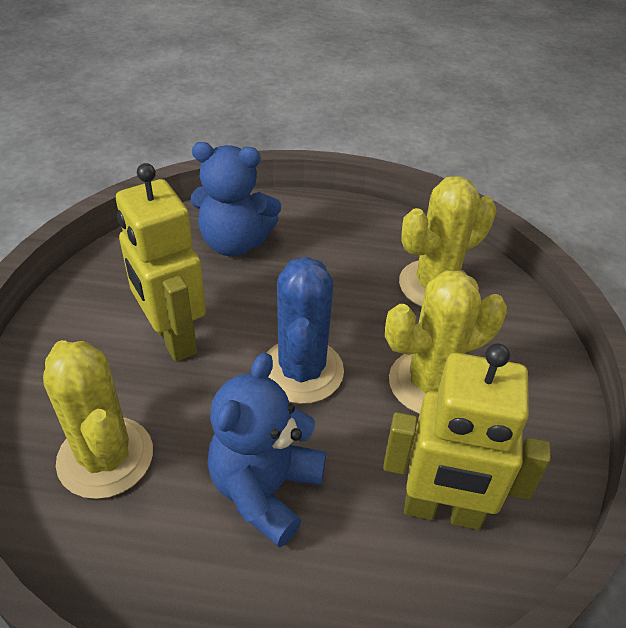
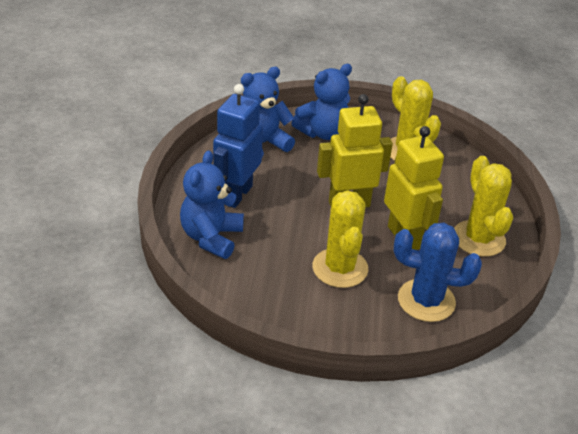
blue robot: none = 0 -> [213,84,263,208] = 1
blue teddy bear: [191,142,281,256] [208,352,326,548] = 2 -> [180,150,244,259] [241,67,295,157] [291,64,352,140] = 3

